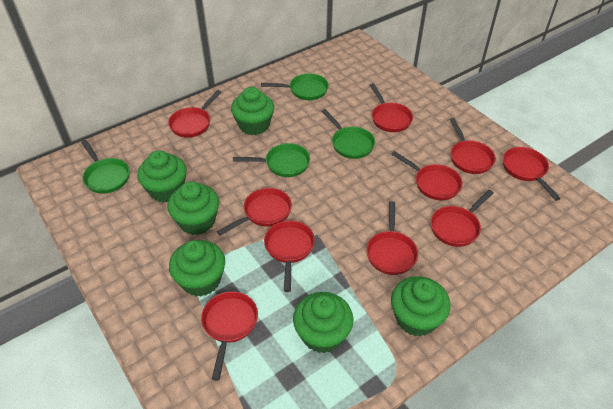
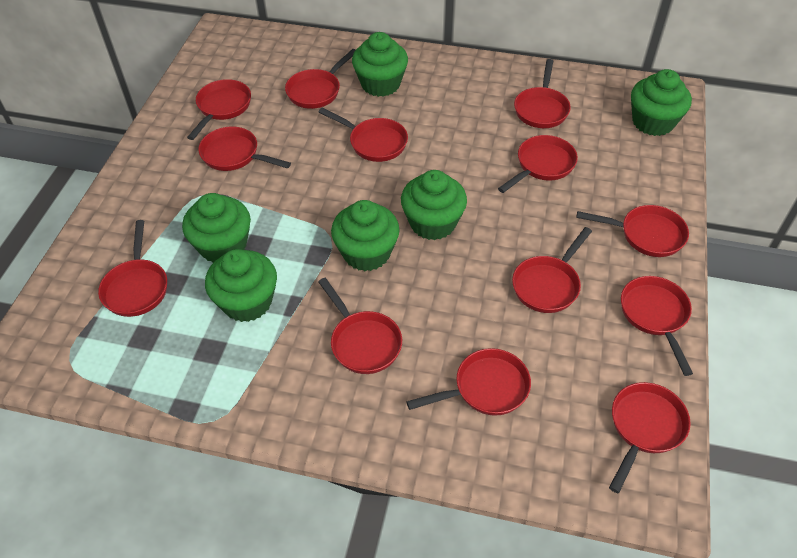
green pan: [81,140,129,194] [233,143,310,177] [261,73,329,100] [322,109,375,159] = 4 -> none = 0
red pan: [168,90,221,138] [201,291,258,381] [217,188,292,236] [264,221,315,292] [366,201,418,275] [370,83,413,132] [391,151,463,200] [431,190,494,247] [450,118,496,174] [503,147,561,201] = 10 -> [98,220,167,317] [187,79,251,140] [199,127,291,171] [285,49,355,109] [318,278,402,374] [319,108,408,162] [406,348,531,416] [498,135,578,193] [512,227,592,313] [514,59,571,128] [576,205,689,257] [609,382,691,493] [621,276,693,376] = 13

